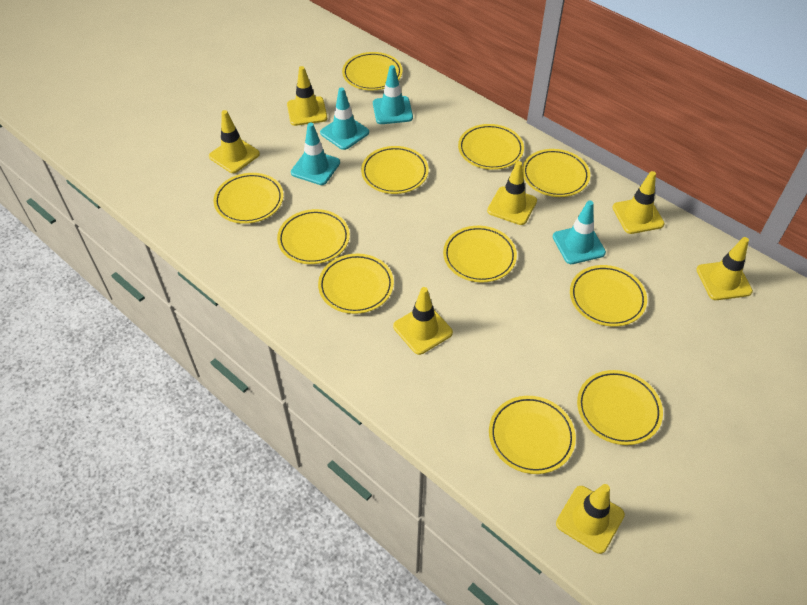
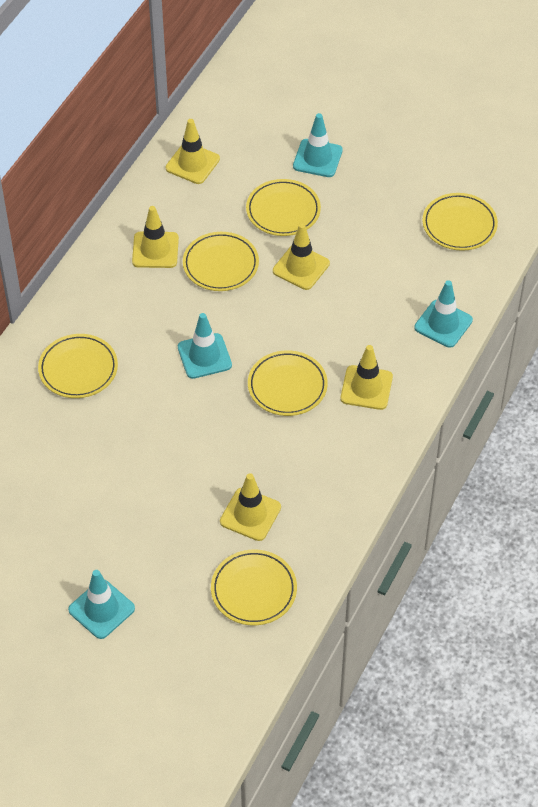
yellow plate: [214,173,284,224] [277,209,350,264] [318,254,394,314] [342,52,403,90] [361,146,429,194] [443,226,517,282] [458,124,524,170] [489,396,576,474] [522,149,590,197] [570,265,647,327] [577,370,663,445] = 11 -> [38,334,118,398] [183,232,259,291] [211,550,297,625] [246,179,321,236] [248,350,328,416] [422,193,498,251] = 6
yellow traffic cone: [209,110,260,173] [287,66,327,126] [393,287,453,355] [487,161,537,225] [556,484,625,554] [612,171,665,234] [696,237,753,300] = 7 -> [132,206,179,268] [165,119,220,184] [220,473,281,541] [273,223,330,290] [341,345,393,410] = 5

